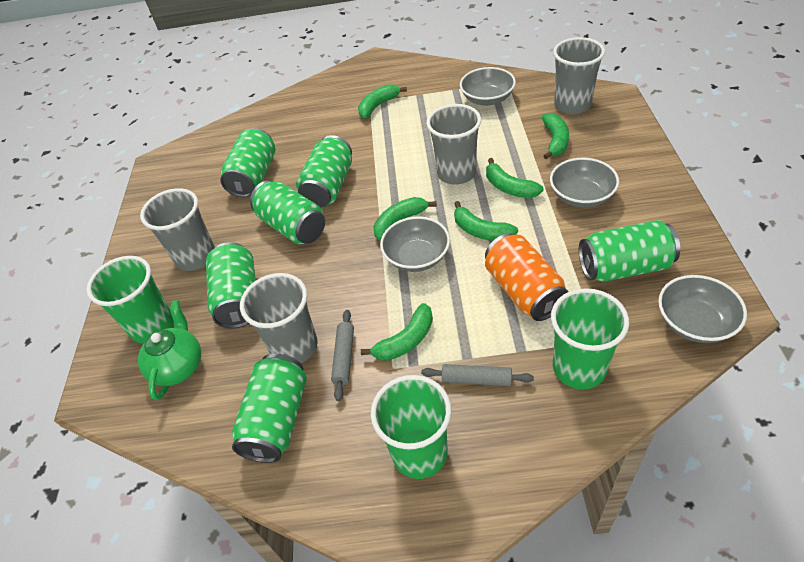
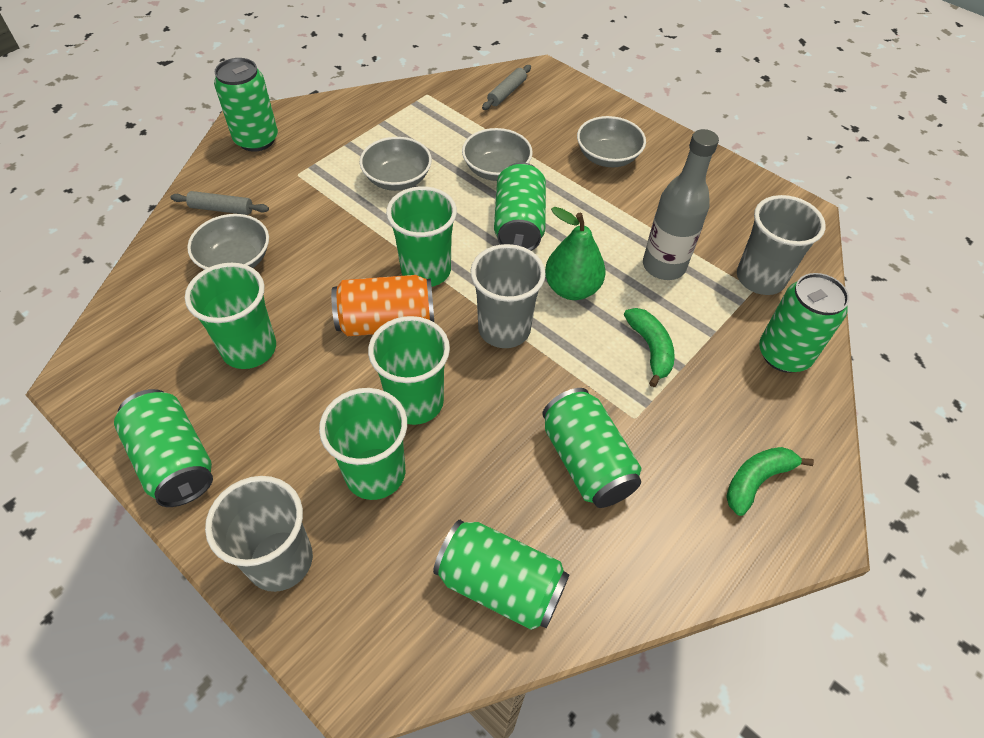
green banana: [358,84,407,119] [361,303,433,361] [373,197,436,240] [454,201,518,241] [486,158,544,198] [542,113,569,159] = 6 -> [624,308,675,387] [726,447,814,516] = 2
green cup: [87,256,174,344] [371,375,451,479] [551,288,629,389] = 3 -> [185,263,276,369] [319,388,407,500] [368,316,450,425] [386,186,457,287] = 4
green pear: none = 0 -> [545,207,606,300] = 1
green teapot: [138,301,201,400] = 1 -> none = 0
grey bottle: none = 0 -> [643,129,719,280] = 1
grey cup: [140,188,215,271] [240,273,318,363] [426,104,481,185] [553,37,605,114] = 4 -> [205,476,313,592] [470,244,546,348] [737,195,826,295] = 3

